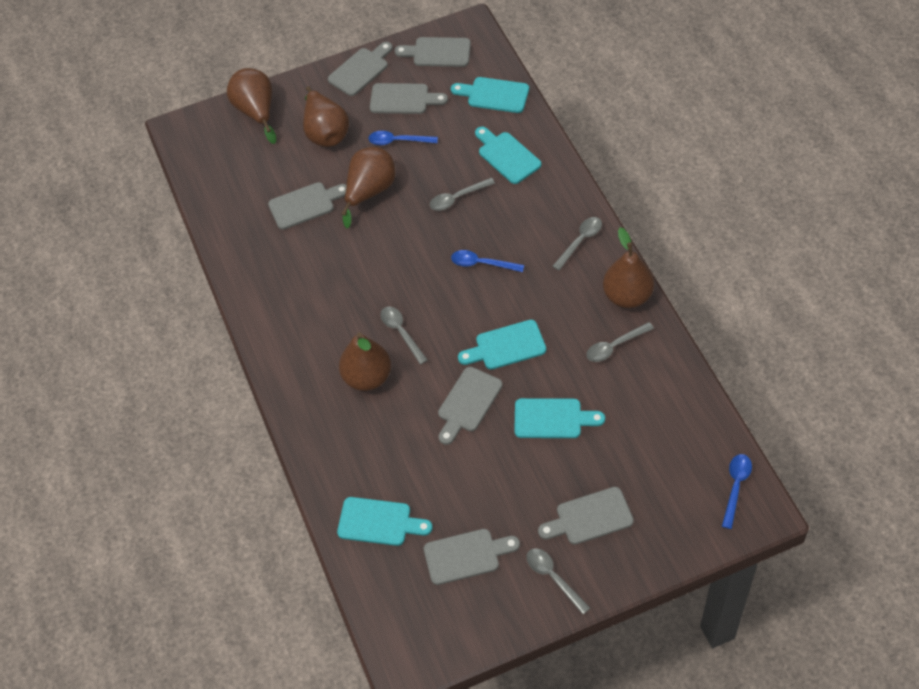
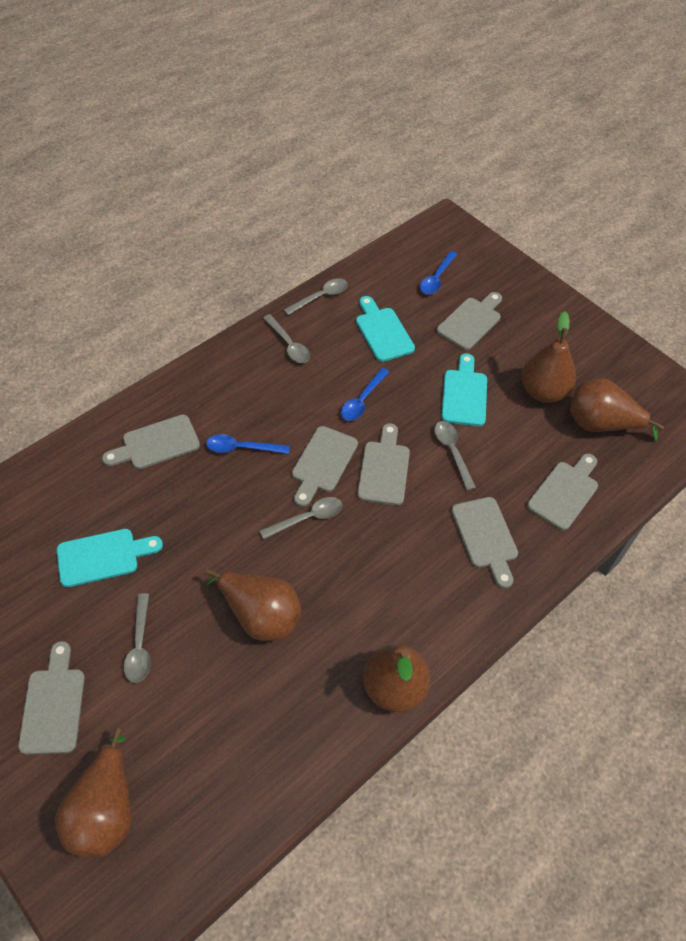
turquoise cutting board: [337,497,433,546] [451,77,529,113] [458,320,546,369] [475,126,541,184] [514,398,605,438] = 5 -> [57,529,163,587] [356,296,415,362] [441,353,487,426] = 3

